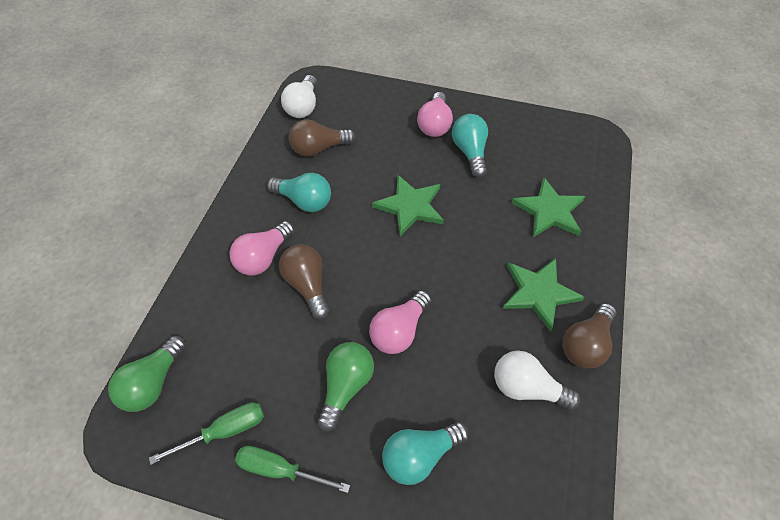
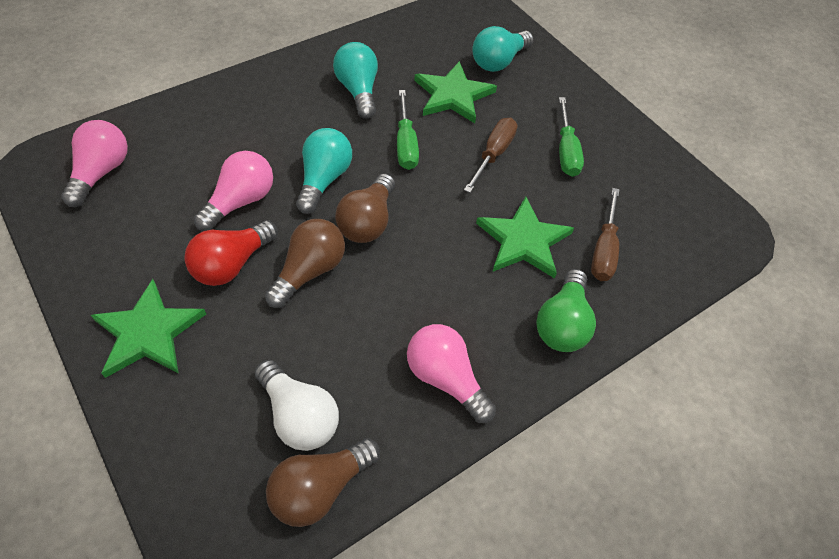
brown screwdriver: none = 0 -> [464,118,517,193] [591,188,620,281] = 2
green light bulb: [108,336,186,412] [318,342,374,432] = 2 -> [536,269,596,352] = 1
red light bulb: none = 0 -> [184,220,278,286] = 1
white light bulb: [281,75,317,118] [494,351,581,410] = 2 -> [255,360,339,451] = 1

